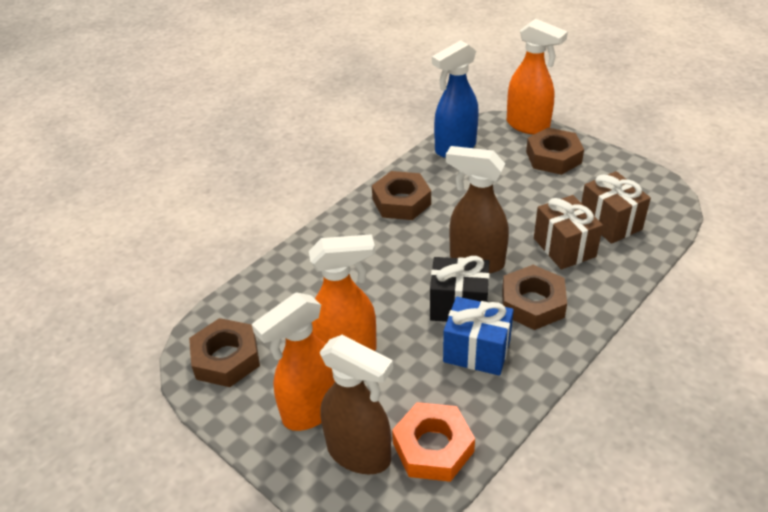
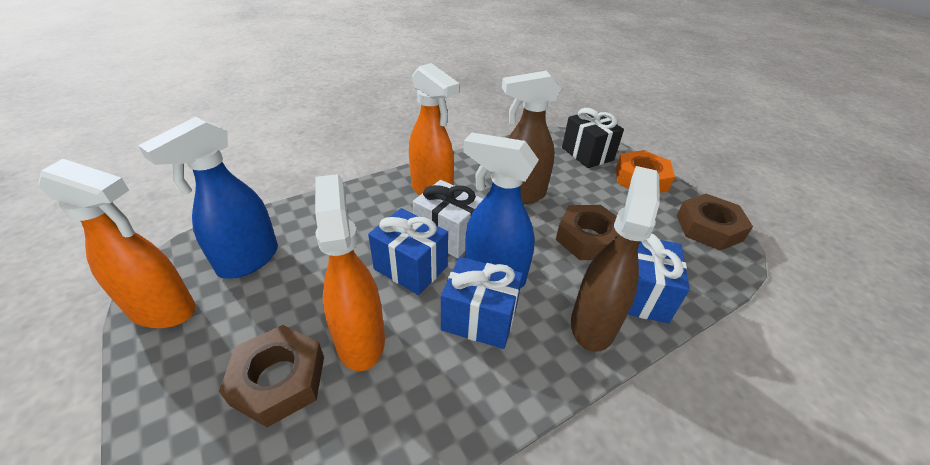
blue gift: [443,297,514,376] = 1 -> [368,208,448,295] [441,257,523,349] [628,233,690,323] = 3
blue spray bottle: [432,40,479,158] = 1 -> [138,117,278,279] [463,133,539,288] = 2
brown gift: [534,195,603,269] [581,171,651,244] = 2 -> none = 0
brown nut: [189,318,260,387] [372,171,431,220] [502,265,567,330] [526,128,584,175] = 4 -> [219,325,324,427] [556,205,618,260] [676,194,753,251] = 3
white gift: none = 0 -> [413,180,483,258] = 1

